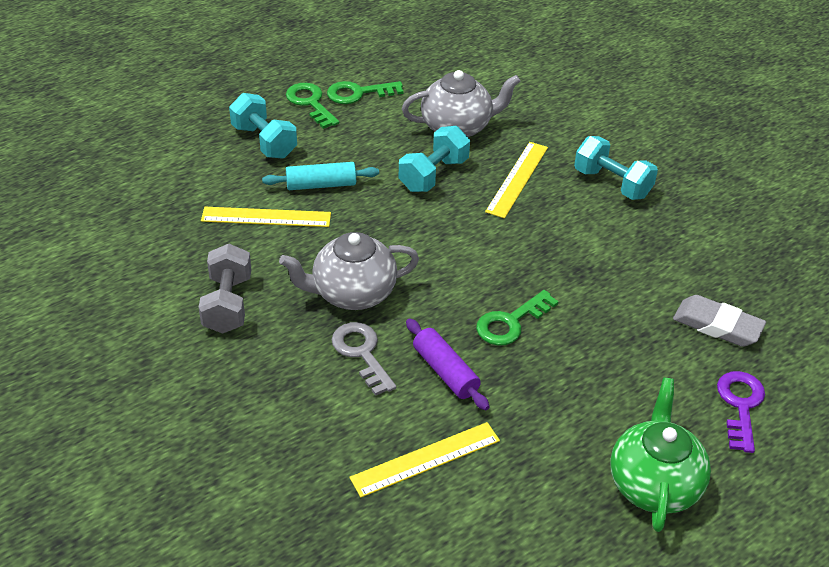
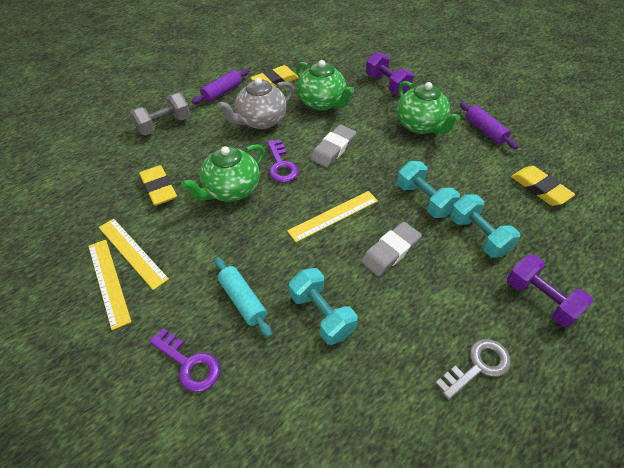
green key: [286,83,339,129] [327,81,404,104] [476,290,559,346] = 3 -> none = 0
green teapot: [610,378,711,532] = 1 -> [181,144,265,201] [296,60,354,111] [397,81,460,134] = 3
grey eraser: [673,295,766,347] = 1 -> [310,125,356,168] [361,222,422,276] = 2
grey teapot: [279,232,419,310] [402,70,520,137] = 2 -> [217,78,294,129] = 1
purple dumbbell: none = 0 -> [366,51,414,95] [507,254,593,327] = 2
purple key: [717,371,765,453] = 1 -> [149,328,220,392] [267,139,299,183] = 2
purple rolling pin: [406,318,489,410] = 1 -> [192,69,249,104] [460,102,519,149] = 2
yellow eraser: none = 0 -> [139,165,177,206] [251,65,299,87] [511,166,575,206] = 3

